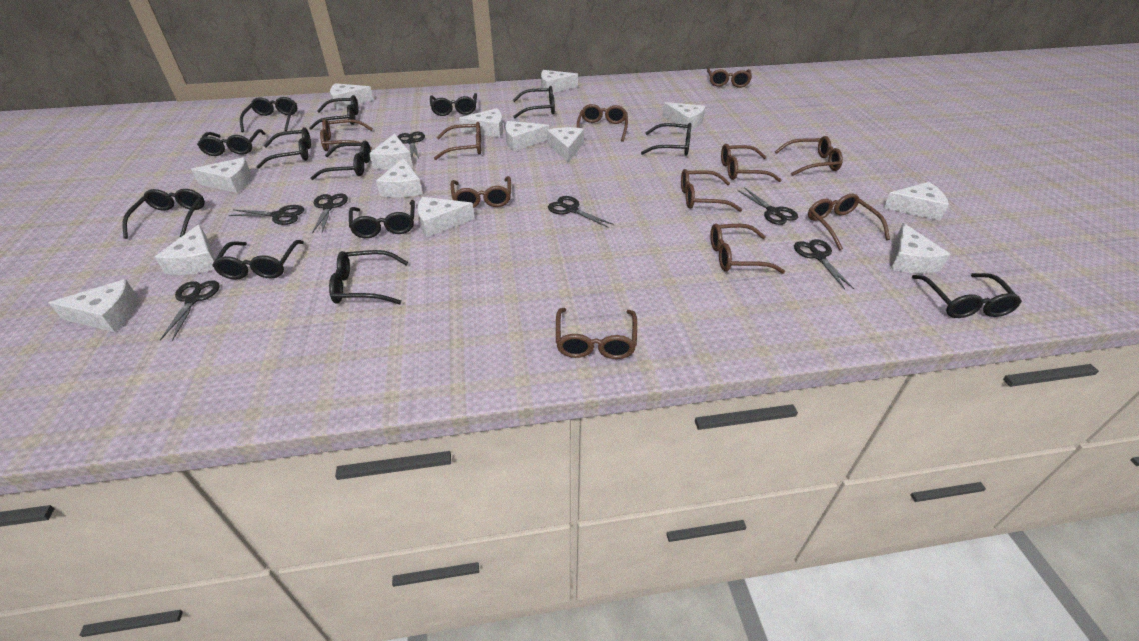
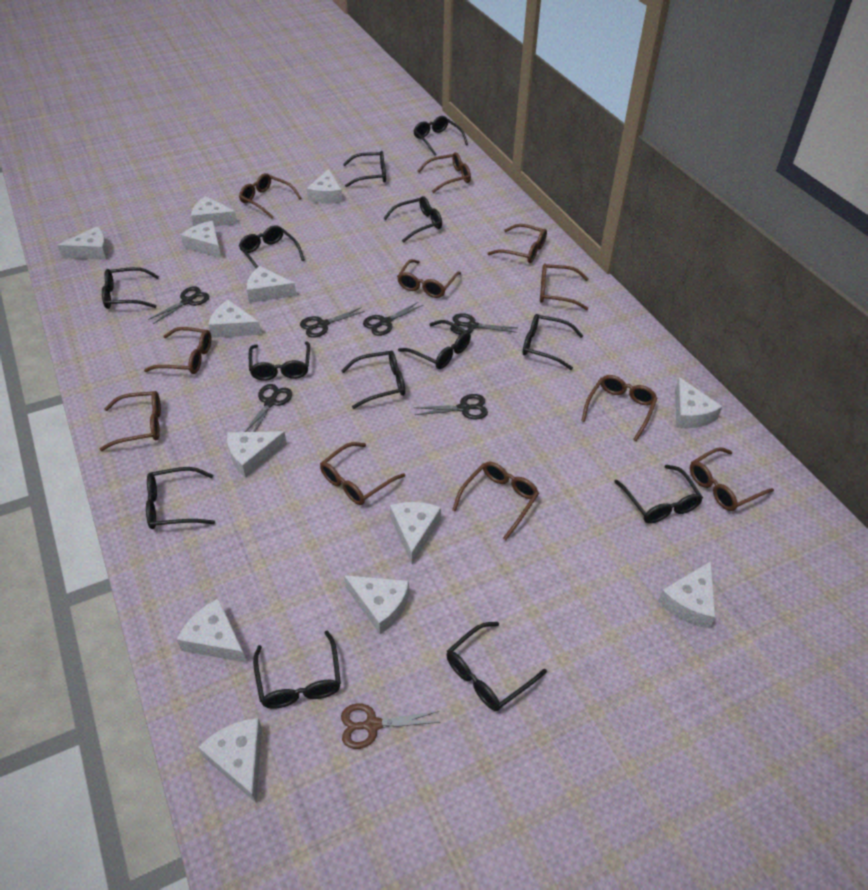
black scissors: [160,280,220,341] [229,205,304,225] [312,194,348,233] [397,132,425,159] [548,196,614,227] [737,187,798,225] [794,239,854,289] = 7 -> [148,286,209,324] [245,384,292,432] [300,307,365,338] [363,302,423,336] [414,394,488,419] [450,313,518,335] = 6
brown scissors: none = 0 -> [341,703,441,749] = 1
white cheese: [49,279,137,332] [155,224,215,275] [191,157,251,193] [330,83,373,110] [369,134,413,170] [376,158,423,198] [418,197,475,237] [459,108,503,137] [505,121,549,151] [541,70,578,94] [547,127,584,163] [663,102,706,132] [884,182,949,221] [891,223,950,273] = 14 -> [57,226,109,260] [176,598,247,663] [181,221,221,258] [191,196,237,226] [198,718,262,803] [208,300,261,338] [227,431,287,478] [247,266,296,303] [307,169,342,204] [344,575,409,634] [390,502,441,564] [658,561,716,629] [675,377,723,428] = 13

